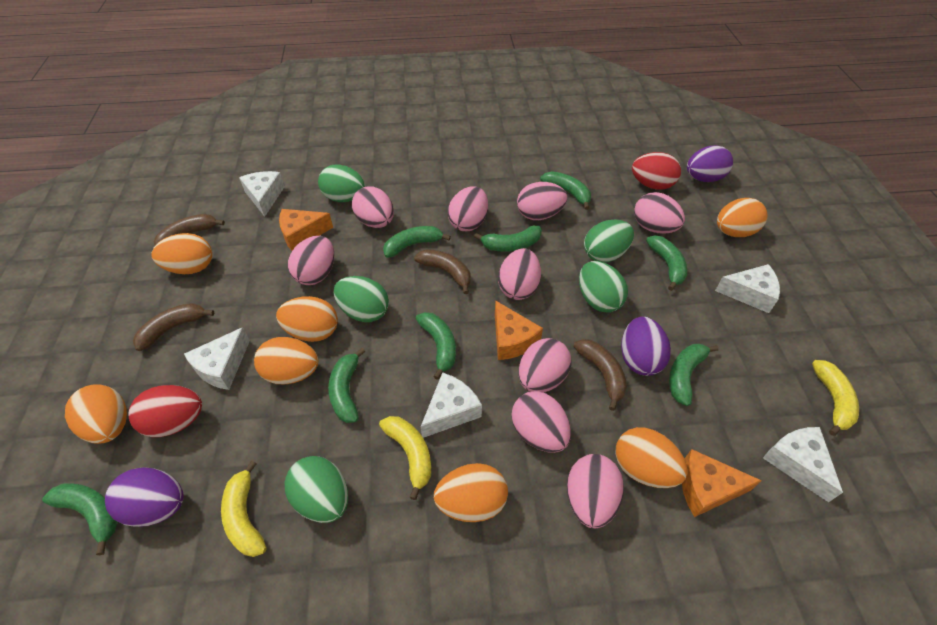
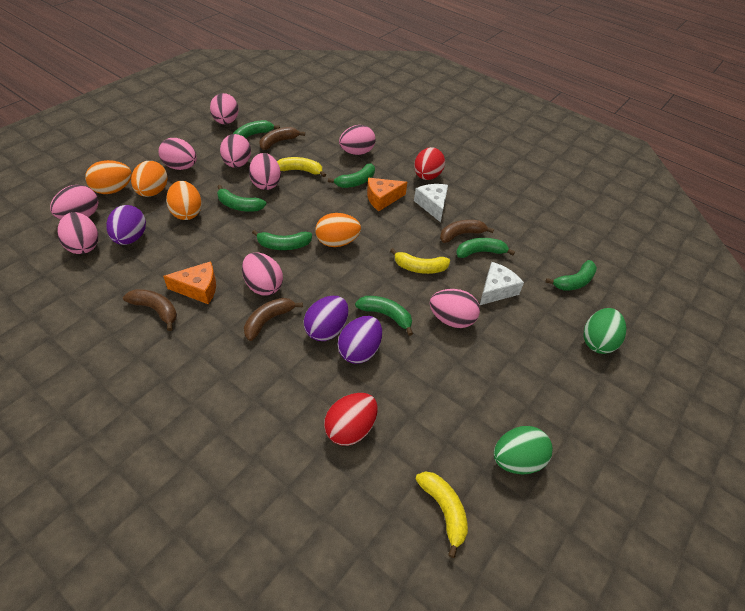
green banana: [42,483,118,555] [328,348,365,423] [383,226,451,258] [416,312,456,380] [474,225,542,252] [540,171,591,210] [646,235,687,291] [669,344,719,406] = 8 -> [217,185,266,212] [233,120,280,138] [252,230,312,250] [328,163,375,188] [355,296,413,336] [456,238,515,258] [546,260,597,291] = 7
green egg: [285,456,348,523] [318,164,365,202] [333,276,389,322] [579,261,628,313] [584,220,634,263] = 5 -> [494,426,553,474] [583,308,626,354] = 2
orange cheese: [279,209,333,251] [495,300,543,360] [682,449,762,517] = 3 -> [163,261,216,304] [367,178,407,211] = 2
orange egg: [65,384,127,444] [151,233,212,274] [254,337,319,384] [276,296,338,342] [434,463,508,522] [615,427,688,488] [717,198,767,237] = 7 -> [85,160,132,194] [131,161,168,197] [166,181,202,220] [315,213,361,247] = 4
white cheese: [184,327,250,390] [239,171,285,217] [421,372,482,438] [715,264,780,313] [763,427,843,502] = 5 -> [414,184,448,222] [480,262,524,305] = 2

